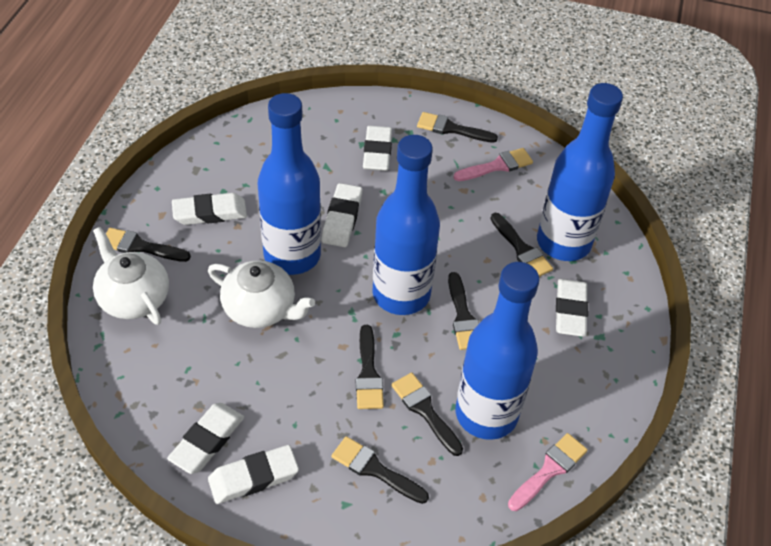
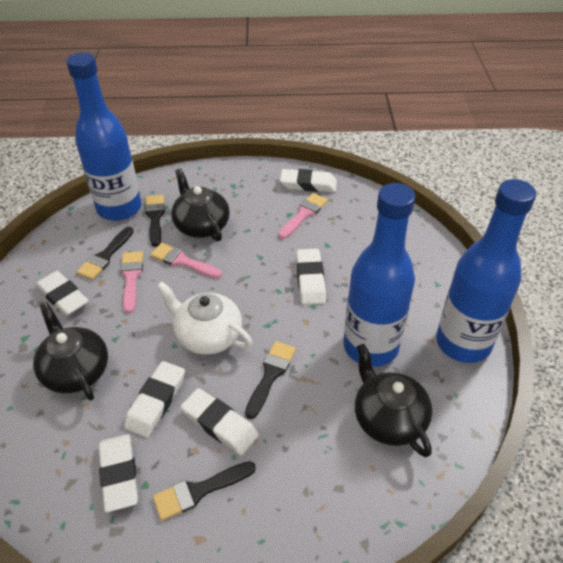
black brush: [106,228,191,262] [331,436,429,504] [356,325,384,409] [391,373,463,456] [417,112,498,143] [448,272,479,350] [490,213,553,277] = 7 -> [77,227,134,280] [145,195,165,247] [153,461,256,521] [245,341,296,419] = 4
black teapot: none = 0 -> [33,302,108,401] [171,169,230,242] [355,344,432,457] = 3
blue bottle: [258,93,321,275] [372,135,440,315] [456,262,540,440] [537,83,623,261] = 4 -> [66,52,142,221] [344,183,415,367] [436,179,536,363] = 3
pink brush: [453,148,533,181] [508,433,588,511] = 2 -> [120,251,143,313] [150,243,222,279] [278,193,328,239] = 3
white teapot: [93,227,169,325] [208,260,315,328] = 2 -> [156,281,252,355] = 1

